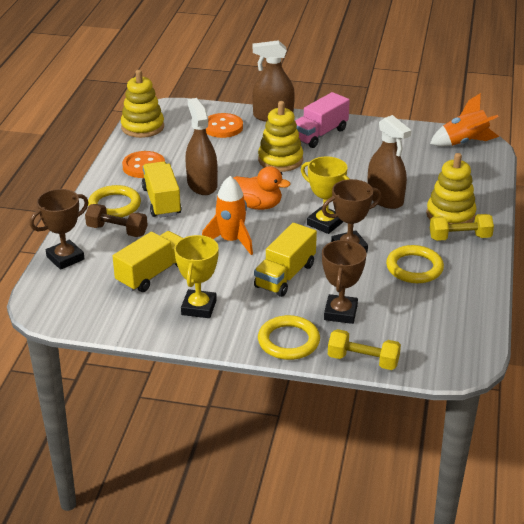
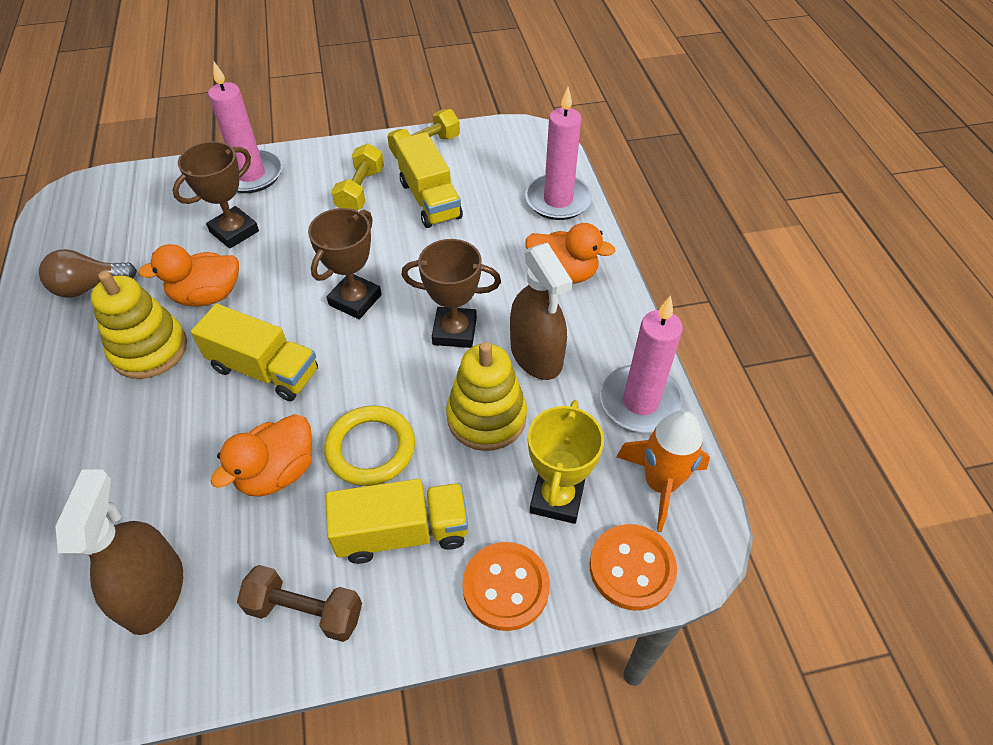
brown light bulb: none = 0 -> [39,249,137,297] = 1
brown spray bottle: [185,98,218,195] [252,40,295,122] [367,115,411,209] = 3 -> [55,469,183,635] [510,243,572,380] = 2
orange duck: [233,166,291,210] = 1 -> [138,244,239,306] [210,414,312,497] [525,223,615,284] = 3
orange rocket: [202,176,253,255] [430,93,499,147] = 2 -> [616,410,710,532] = 1
pink candle: none = 0 -> [208,61,282,193] [525,87,592,220] [600,295,684,433] = 3
pink truck: [295,92,350,148] = 1 -> none = 0
yellow ring: [88,185,141,217] [258,315,320,360] [386,245,444,283] = 3 -> [324,405,415,486] = 1
yellow stacking toy: [121,70,164,138] [258,101,303,172] [426,153,477,224] = 3 -> [91,271,187,379] [446,342,527,451] = 2
yellow trophy: [174,235,219,318] [301,156,350,234] = 2 -> [528,400,604,524] = 1

